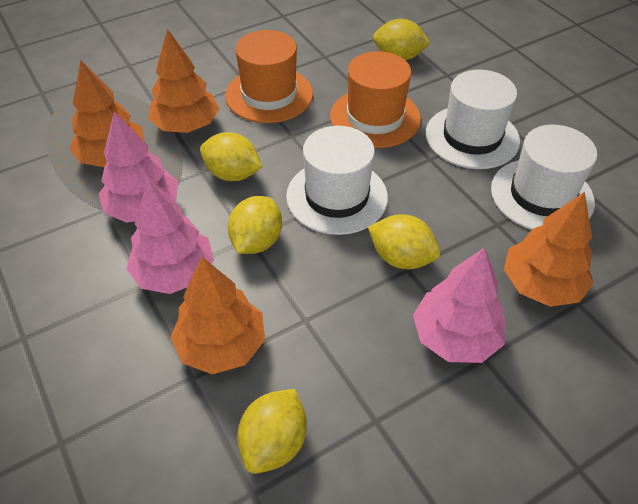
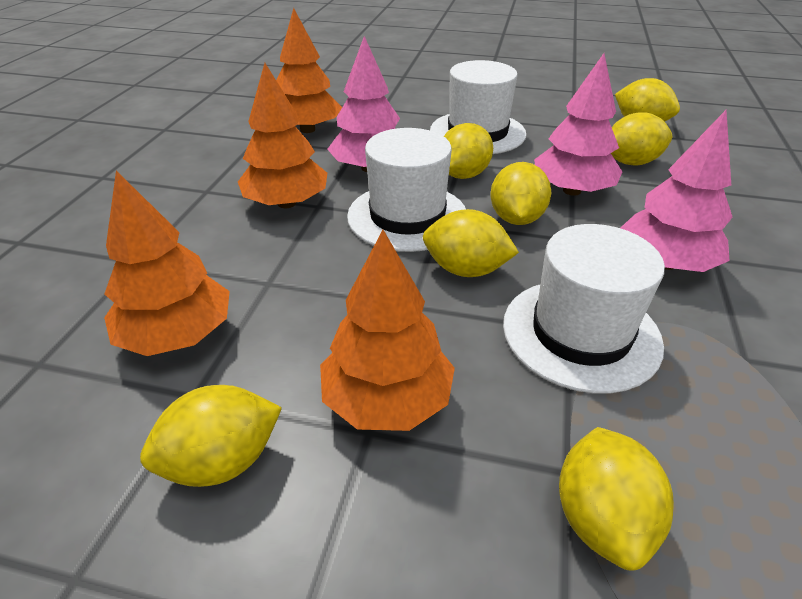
orange hat: [225,30,313,123] [330,51,421,148] = 2 -> none = 0
yellow lemon: [200,132,263,181] [228,196,282,254] [237,389,307,474] [368,214,440,269] [373,19,431,60] = 5 -> [140,385,282,487] [423,209,519,277] [444,123,493,179] [490,162,551,225] [559,427,674,571] [611,112,672,165] [615,78,680,122] = 7

